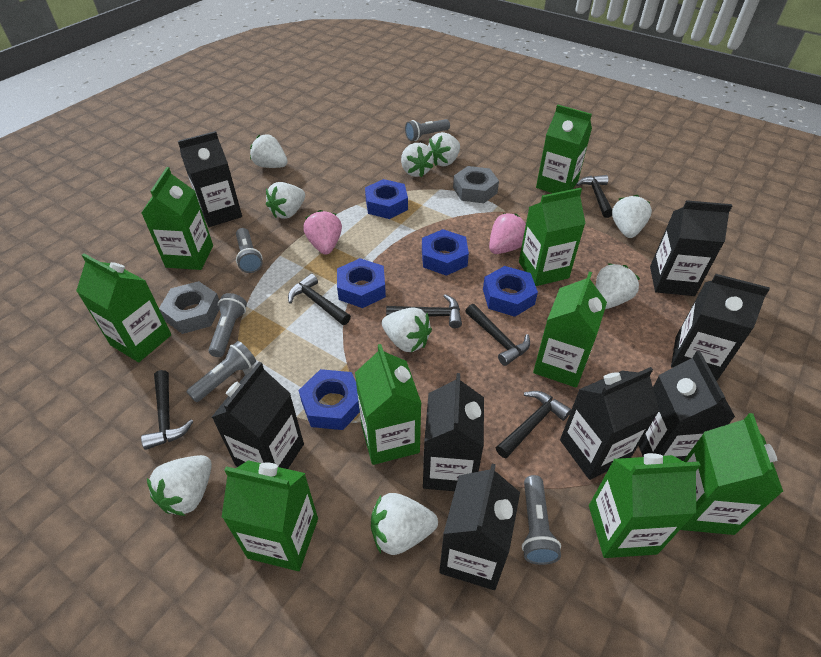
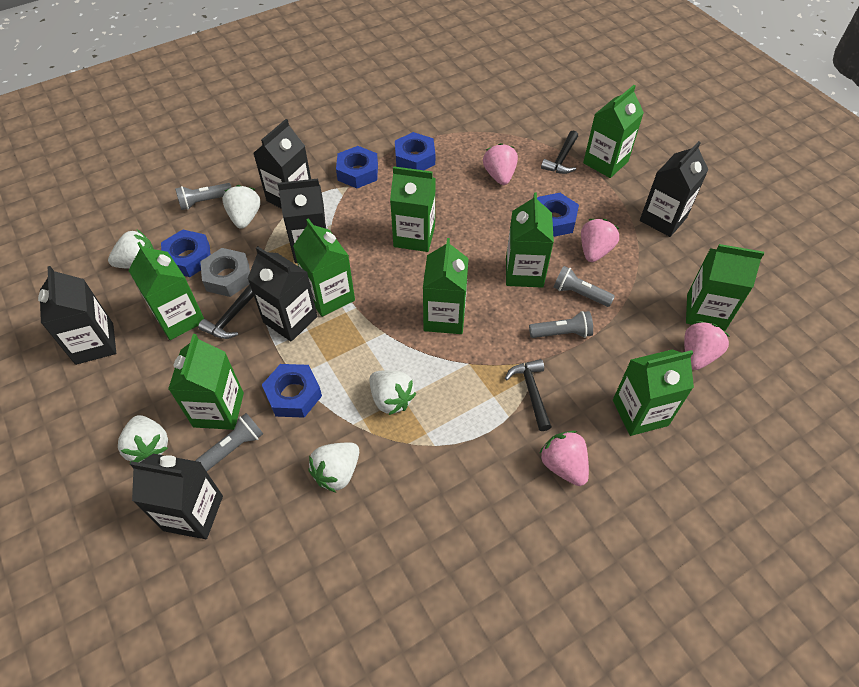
black carton: [178,131,242,227] [212,362,304,469] [423,373,484,491] [439,464,520,590] [560,367,659,480] [639,351,735,461] [650,200,732,296] [671,274,770,381] = 8 -> [38,266,116,365] [130,454,223,539] [247,246,317,342] [254,119,311,209] [278,179,328,263] [640,141,708,237] = 6
black hammer: [141,370,194,450] [288,274,351,325] [386,294,462,328] [465,304,530,366] [496,391,572,458] [576,175,612,218] = 6 -> [198,284,254,339] [505,359,552,431] [541,130,578,174] = 3
grey flashlight: [186,341,256,402] [208,293,247,357] [236,228,263,273] [405,119,450,141] [522,475,561,565] = 5 -> [175,183,232,210] [195,413,263,471] [529,311,593,338] [553,266,615,307] = 4
grey nut: [159,281,219,334] [453,166,499,203] = 2 -> [200,248,250,297] = 1
pink strawberry: [303,210,342,255] [489,213,526,254] = 2 -> [483,143,518,185] [539,431,589,486] [581,219,619,262] [684,321,730,370] = 4
white strawberry: [147,455,212,516] [250,134,288,168] [266,182,305,219] [371,493,438,555] [382,307,432,352] [401,143,434,177] [428,132,460,167] [595,263,640,309] [612,195,652,238] = 9 -> [108,230,154,269] [118,415,168,463] [222,185,260,229] [308,442,359,492] [369,370,416,415] = 5

